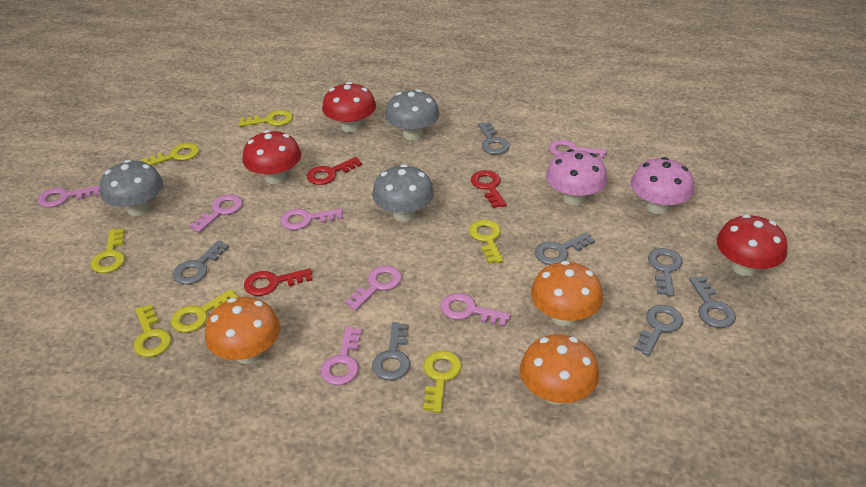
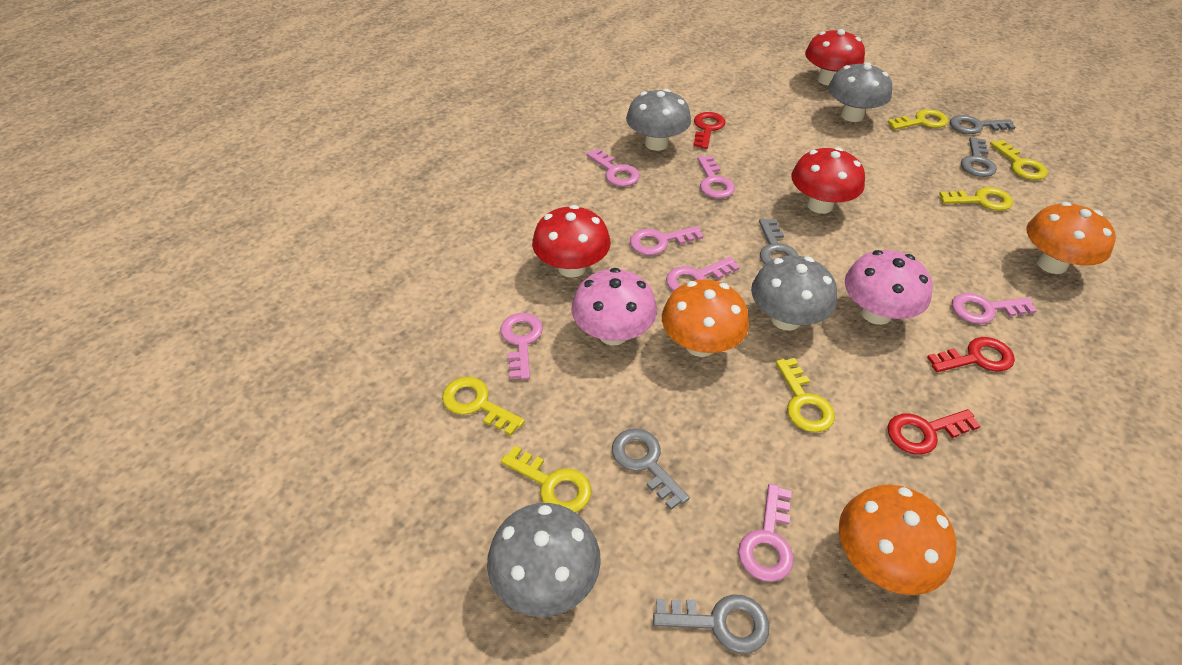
grey key: [173,241,229,285] [372,322,410,380] [478,122,510,155] [534,232,595,265] [634,305,683,356] [648,248,682,296] [689,276,736,328] = 7 -> [612,428,690,510] [653,594,769,654] [759,219,798,264] [950,115,1015,134] [961,137,997,177] = 5
grey mushroom: [100,160,163,216] [372,164,434,222] [385,89,440,140] = 3 -> [487,503,601,617] [626,89,691,151] [751,255,837,331] [828,62,892,122] = 4
yellow key: [90,229,125,273] [133,304,171,357] [142,143,199,165] [171,289,238,333] [239,110,293,127] [423,351,462,413] [469,219,503,264] = 7 -> [442,377,525,436] [501,446,591,513] [776,358,835,433] [887,109,949,130] [939,187,1013,211] [990,140,1048,180] = 6

